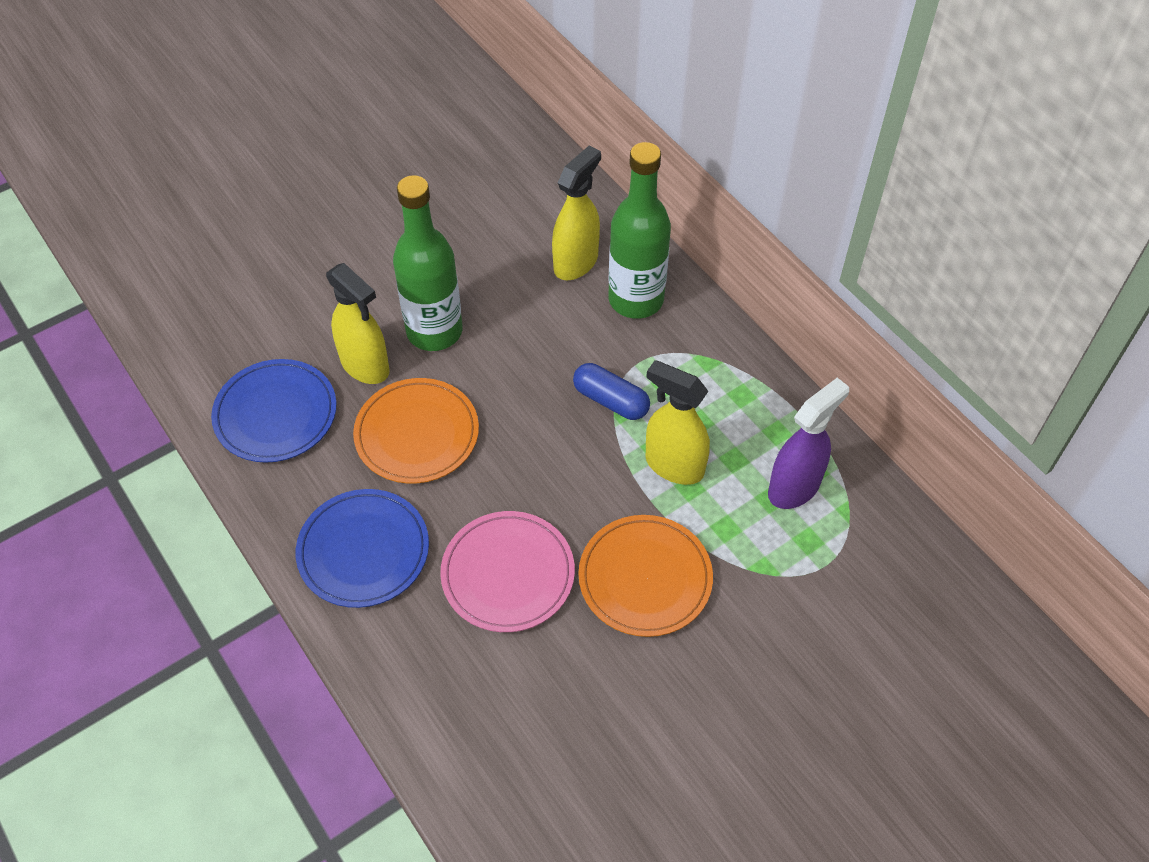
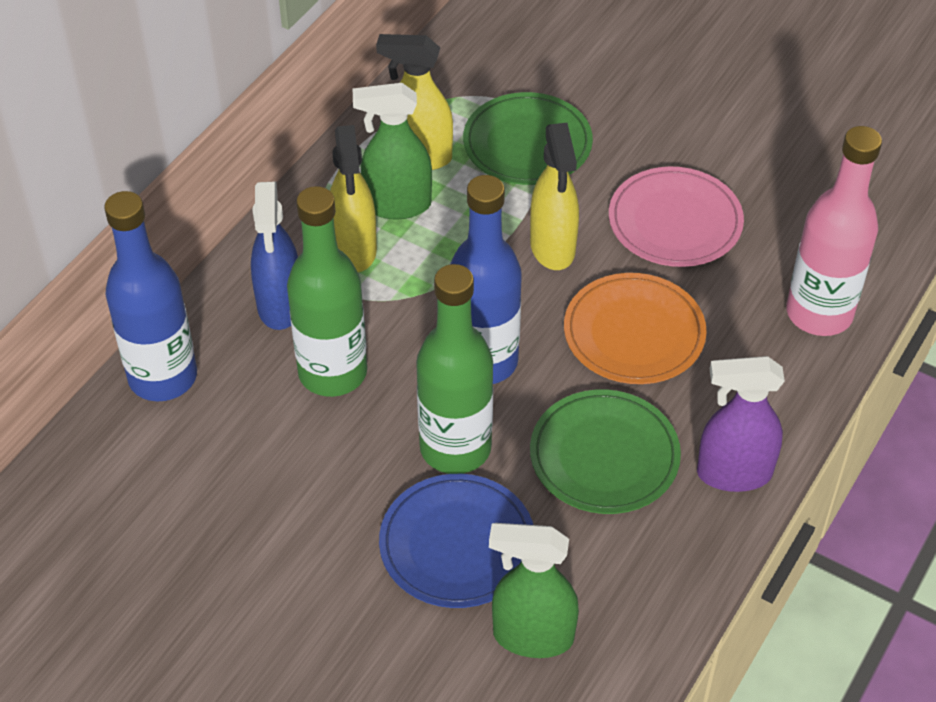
blue bottle: none = 0 -> [104,191,197,401] [450,175,522,384] = 2
blue capsule: [573,363,650,420] = 1 -> none = 0
blue plate: [211,359,337,463] [296,489,429,608] = 2 -> [379,474,533,608] = 1
blue spray bottle: none = 0 -> [251,181,298,330] = 1
green plate: none = 0 -> [463,92,593,185] [530,389,681,514] = 2
green spray bottle: none = 0 -> [353,83,432,219] [489,523,579,658] = 2
orange plate: [353,378,479,483] [578,515,713,637] = 2 -> [564,273,707,384] = 1
pink bottle: none = 0 -> [786,126,882,336] = 1

